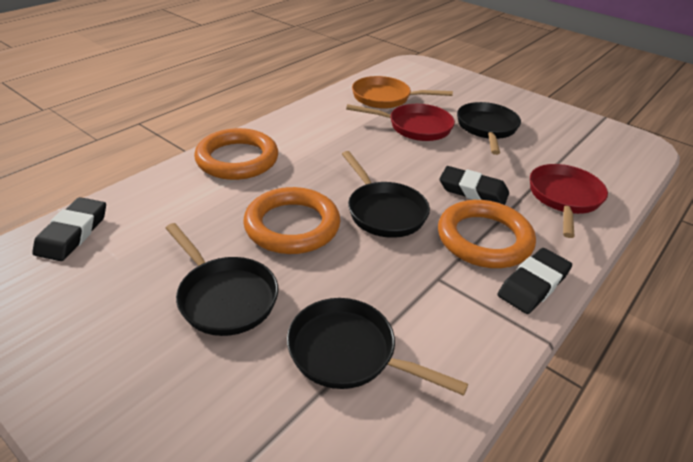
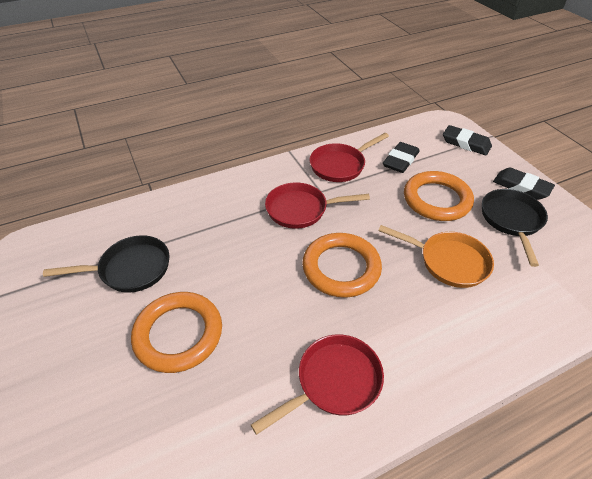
black pan: [166,223,278,336] [287,298,468,396] [342,151,430,238] [457,102,521,155] = 4 -> [43,235,169,293] [482,189,548,267] = 2
red pan: [346,104,455,141] [530,164,608,238] = 2 -> [251,334,384,435] [265,182,370,229] [310,133,389,182] = 3

